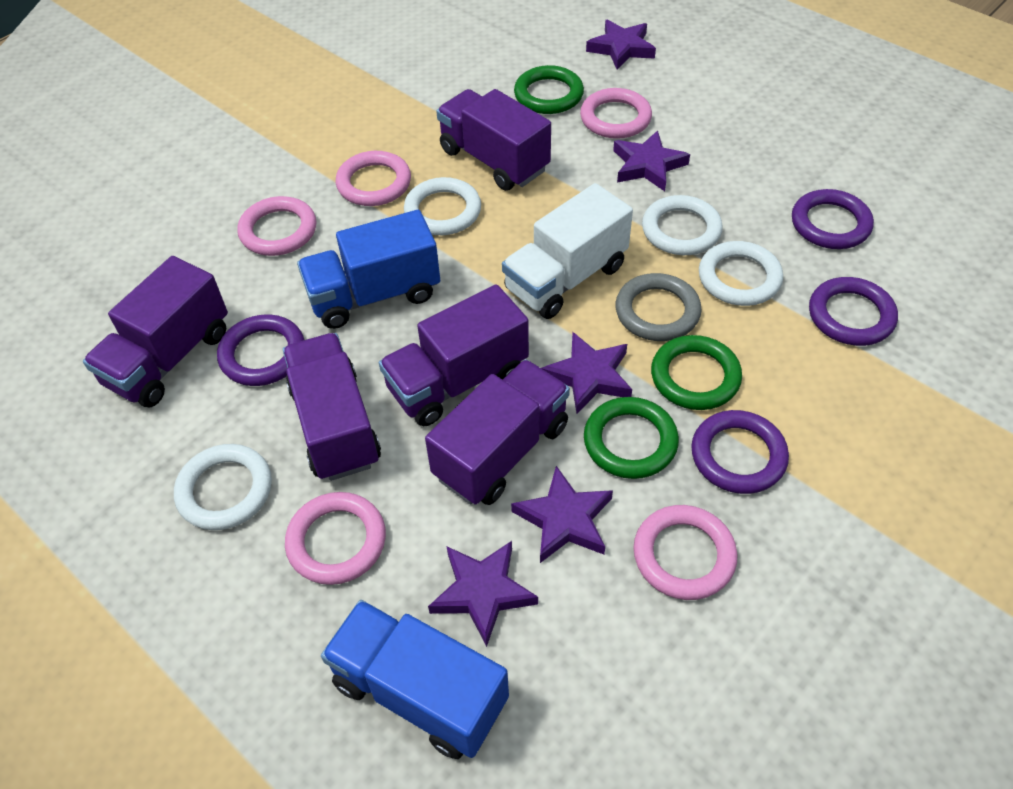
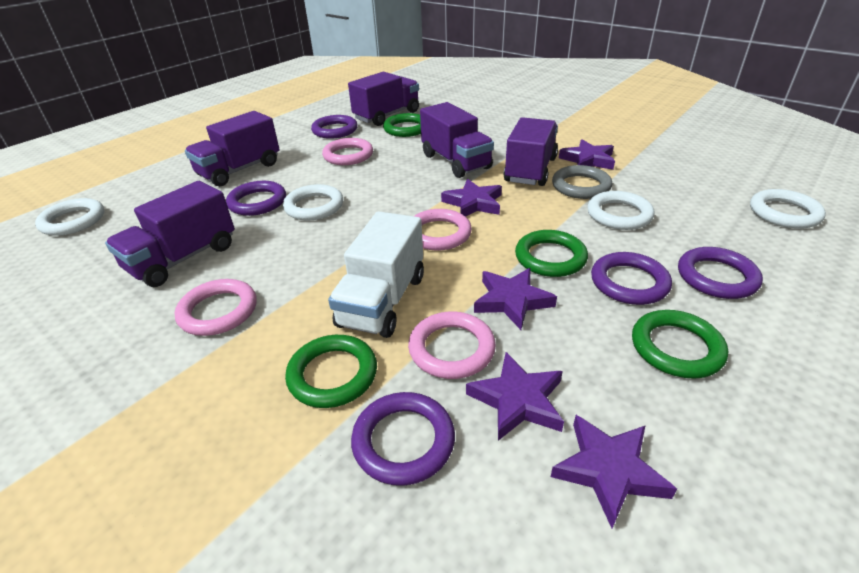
blue truck: [297,210,440,329] [321,600,509,759] = 2 -> none = 0
green ring: [514,65,584,114] [584,397,679,479] [651,335,742,410] = 3 -> [285,335,377,408] [383,113,421,137] [515,230,588,277] [632,310,728,379] = 4
pink ring: [237,196,317,256] [285,492,386,585] [336,151,411,206] [580,88,652,139] [633,505,737,600] = 5 -> [175,279,257,336] [322,138,373,165] [408,311,496,379] [414,209,472,251] = 4
purple ring: [217,314,304,386] [691,410,789,494] [792,189,874,249] [809,277,898,346] = 4 -> [226,181,286,216] [311,115,358,139] [351,392,455,486] [591,252,672,305] [678,247,763,299] = 5

